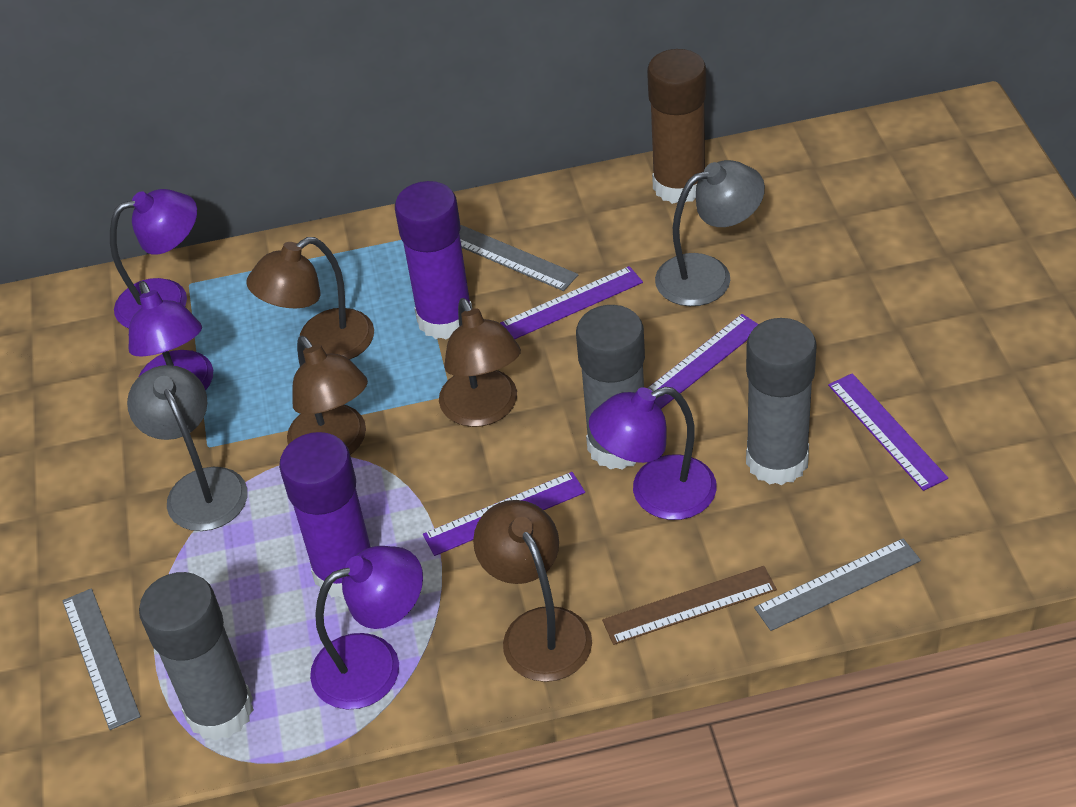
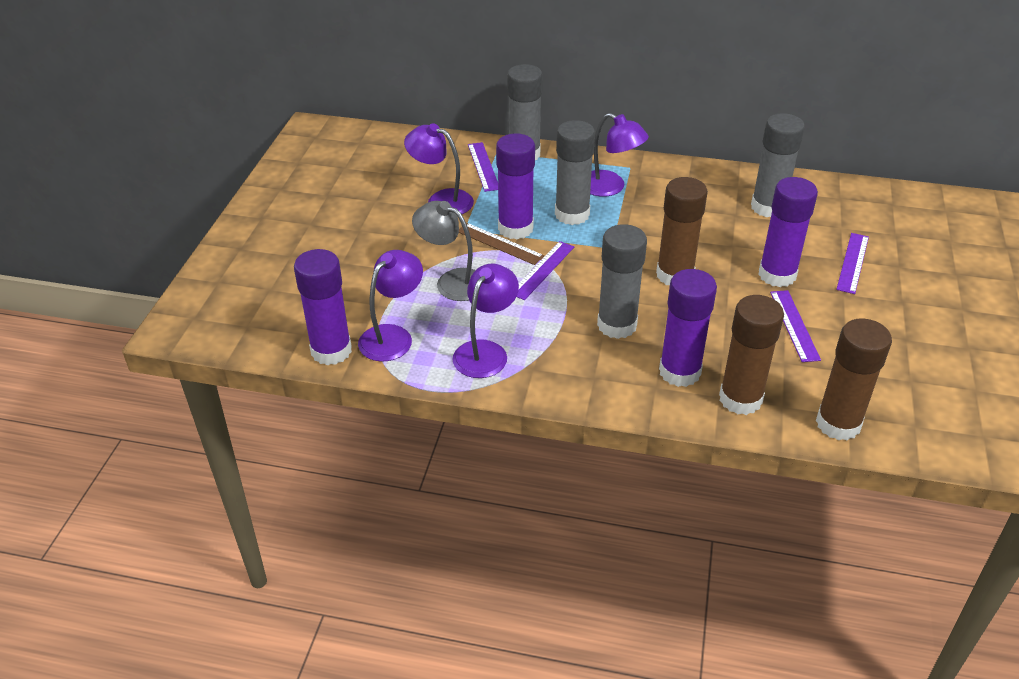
brown glue stick: [647,49,706,204] = 1 -> [656,177,708,285] [719,295,784,415] [816,318,892,440] = 3
brown lamp: [246,237,374,360] [287,336,368,455] [439,298,521,427] [473,500,592,682] = 4 -> none = 0
grey glue stick: [139,572,254,741] [576,305,645,470] [746,318,817,485] = 3 -> [507,64,543,160] [555,120,595,225] [597,224,647,339] [751,113,805,217] = 4
grey lamp: [127,365,248,531] [655,160,765,306] = 2 -> [412,201,475,301] = 1
grey ruler: [62,588,141,730] [459,225,578,291] [754,538,921,631] = 3 -> none = 0
purple glue stick: [279,432,372,598] [395,181,472,339] = 2 -> [294,249,352,365] [496,133,535,239] [659,269,717,387] [758,177,818,287] = 4

